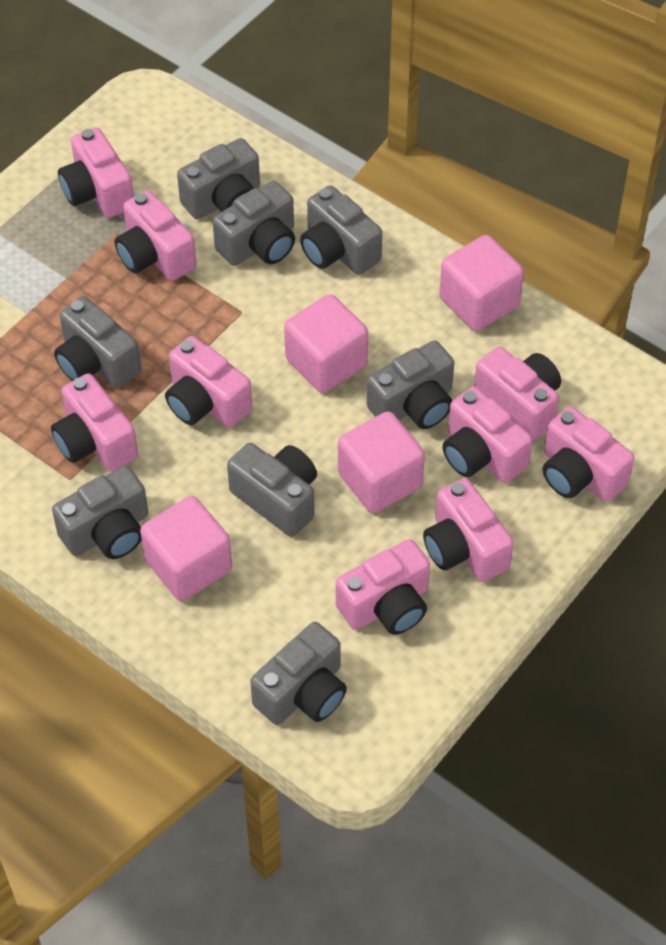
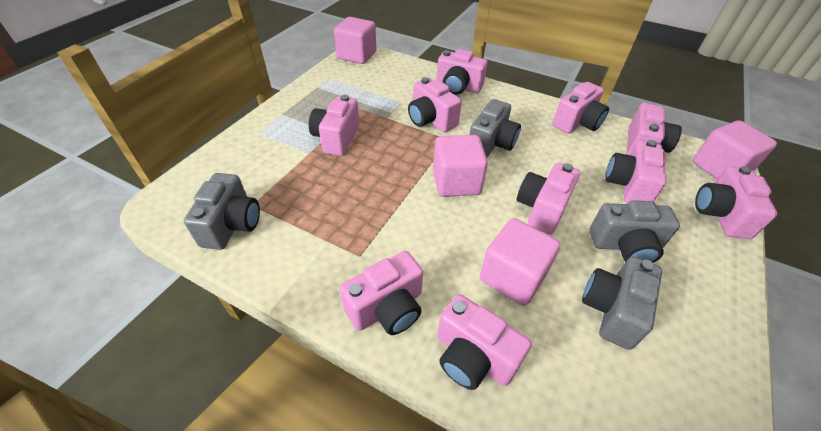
grey camera: [52,466,148,559] [54,296,141,388] [177,138,260,219] [213,181,295,266] [227,443,317,537] [250,622,347,725] [300,185,382,275] [367,340,454,429] = 8 -> [184,173,260,250] [470,99,521,158] [582,256,662,350] [589,200,680,263] = 4
pink camera: [51,373,138,472] [58,127,134,218] [115,190,197,281] [165,336,252,428] [336,539,430,635] [423,478,514,582] [443,386,533,483] [474,347,561,441] [543,406,635,502] = 9 -> [309,95,359,156] [340,251,423,335] [408,77,462,132] [436,49,488,95] [437,294,532,390] [517,163,580,234] [552,82,609,134] [605,140,667,204] [627,103,682,155] [695,166,777,239] = 10

